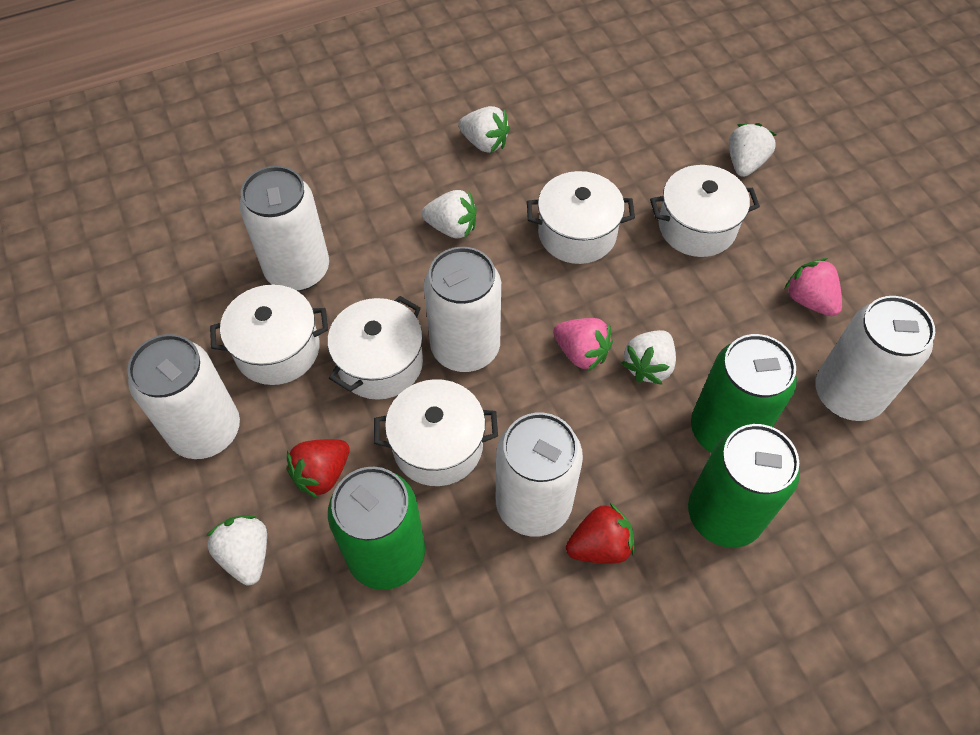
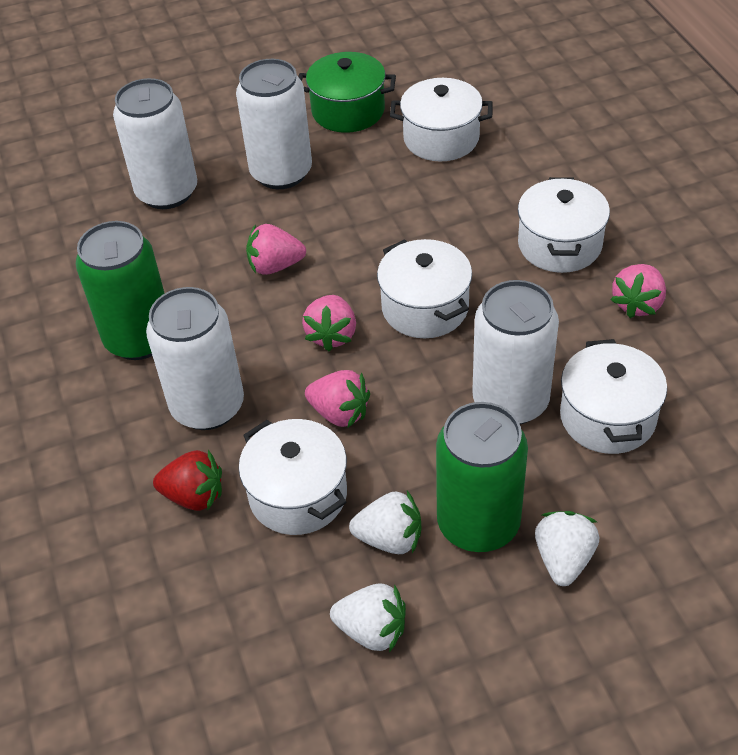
green can: [328,467,425,590] [688,424,800,548] [691,334,797,453] = 3 -> [76,221,165,360] [436,402,528,552] = 2
green pot: none = 0 -> [298,52,396,133] = 1
pink strawberry: [553,318,613,371] [785,258,842,316] = 2 -> [246,224,306,275] [302,295,356,351] [305,370,370,428] [611,264,666,318] = 4
red strawberry: [287,439,350,499] [566,503,635,564] = 2 -> [153,449,222,511] = 1
white can: [127,334,240,459] [239,166,329,291] [424,247,501,372] [496,413,583,537] [815,296,935,421] = 5 -> [113,78,197,209] [146,287,244,430] [236,59,312,189] [472,280,559,425] = 4
white strawberry: [206,515,267,585] [422,190,477,239] [458,106,510,153] [621,330,676,385] [729,123,776,177] = 5 -> [330,583,406,653] [349,491,421,554] [535,511,599,586] = 3

